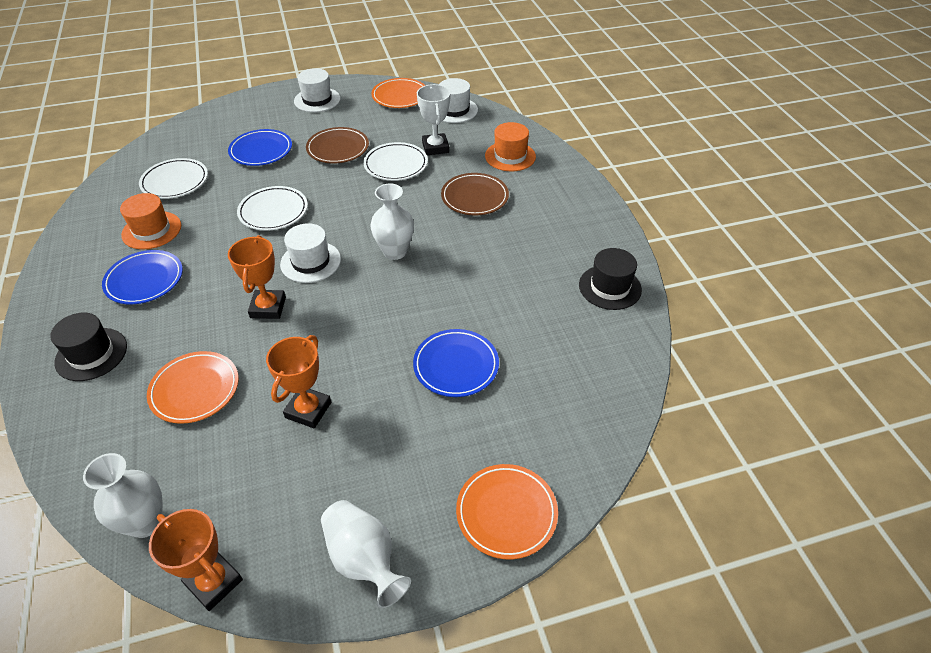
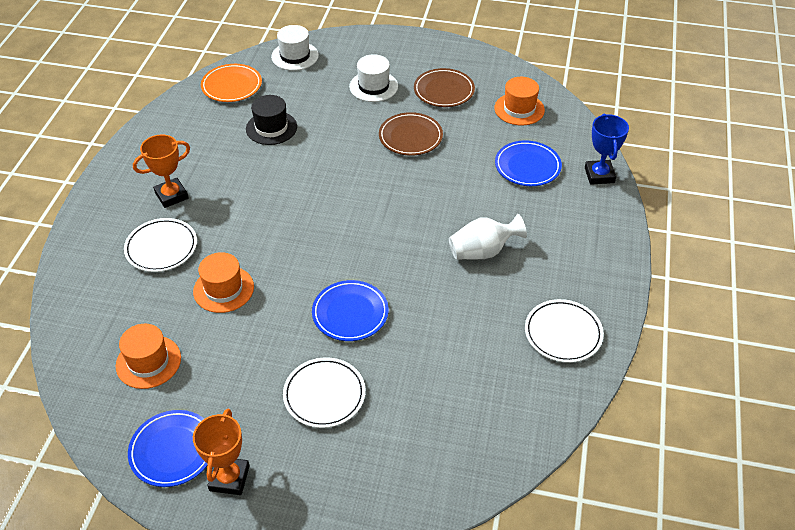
black hat: [50,313,127,381] [579,248,642,310] = 2 -> [246,95,297,145] = 1
blue trophy: none = 0 -> [585,114,629,185] = 1
orange hat: [120,193,181,249] [485,122,536,171] = 2 -> [116,324,181,389] [193,252,254,313] [494,77,545,126] = 3
orange plate: [147,351,239,424] [371,78,426,108] [456,464,558,559] = 3 -> [201,64,262,102] = 1
orange trophy: [149,509,243,611] [228,235,286,319] [266,335,331,428] = 3 -> [133,134,190,208] [193,409,249,495] = 2
white hat: [280,223,341,283] [294,68,340,112] [439,78,478,123] = 3 -> [271,25,319,71] [349,54,398,102] = 2
white trophy: [417,84,450,155] = 1 -> none = 0
white vase: [83,453,163,538] [321,500,411,608] [370,183,414,260] = 3 -> [449,214,527,259] = 1

